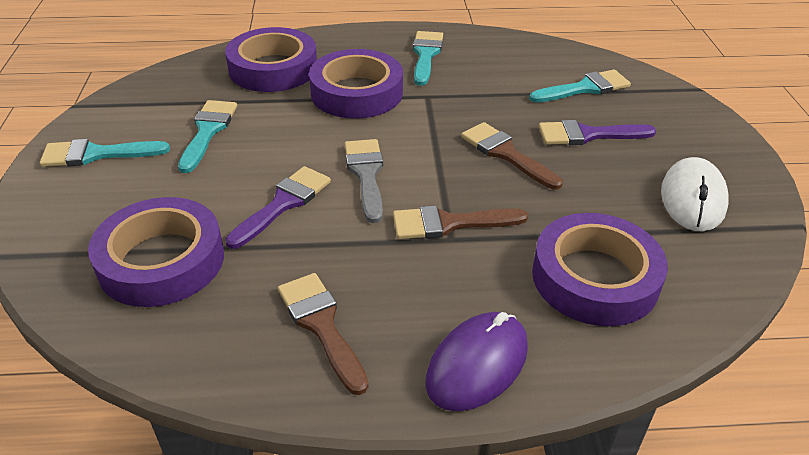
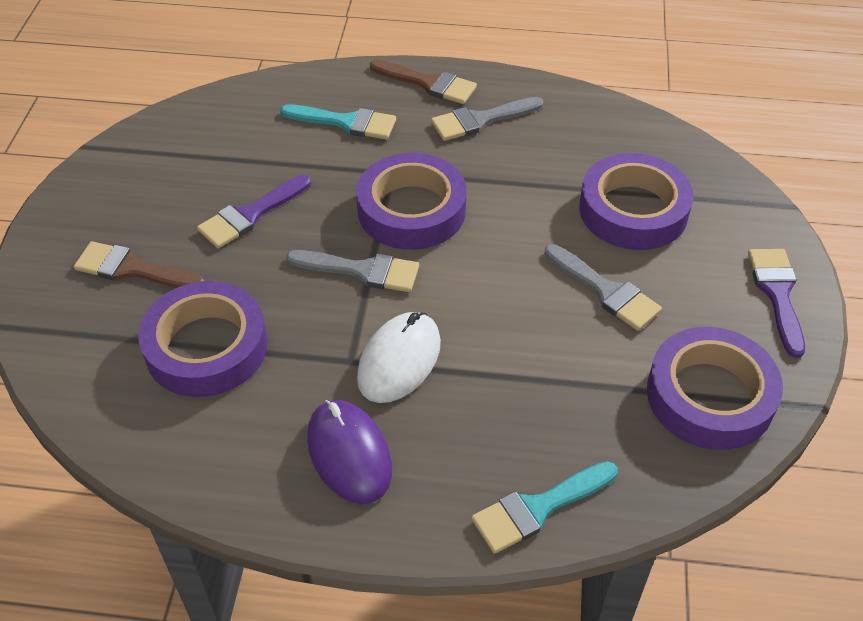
brown brush: [278,273,368,395] [393,206,528,239] [461,122,563,190] = 3 -> [74,241,204,288] [370,59,477,104] = 2
grey brush: [345,139,383,223] = 1 -> [286,250,419,292] [431,97,543,141] [544,244,662,331] = 3
turquoise brush: [40,139,170,167] [178,100,237,173] [413,31,443,86] [529,69,631,103] = 4 -> [280,104,396,139] [471,461,618,554] = 2

